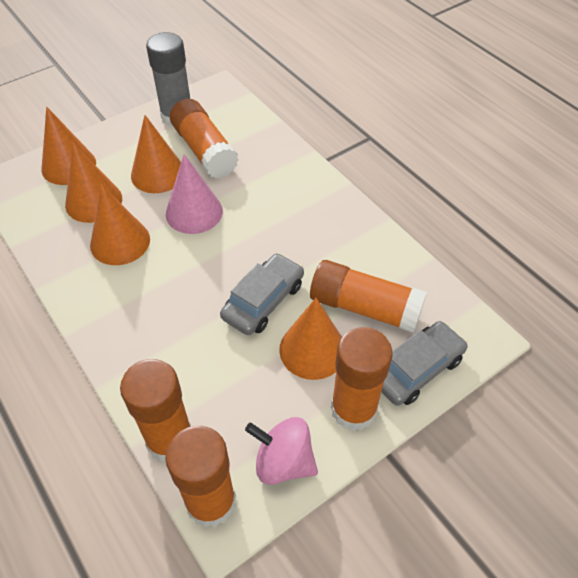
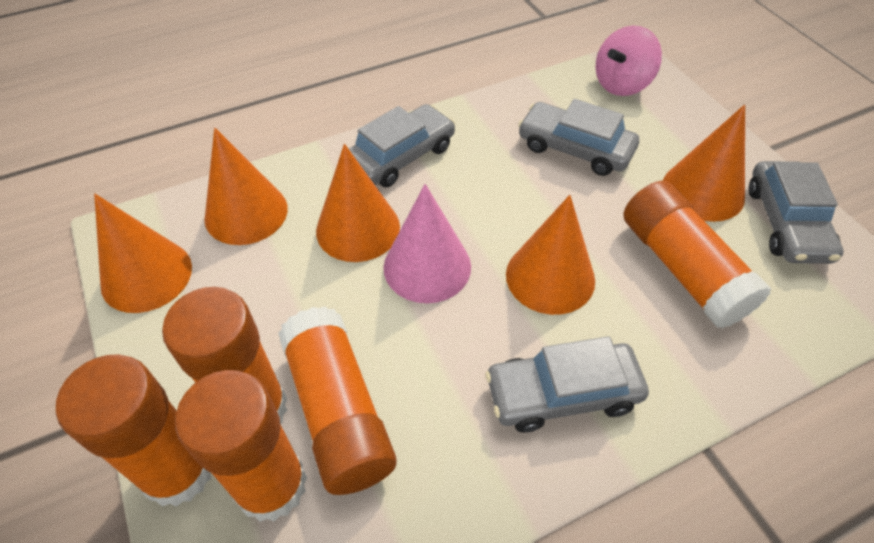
grey car: [220,253,304,335] [381,321,468,406] = 2 -> [349,104,455,187] [485,336,649,433] [518,99,639,176] [749,161,844,264] = 4
grey glue stick: [146,32,190,127] = 1 -> none = 0

